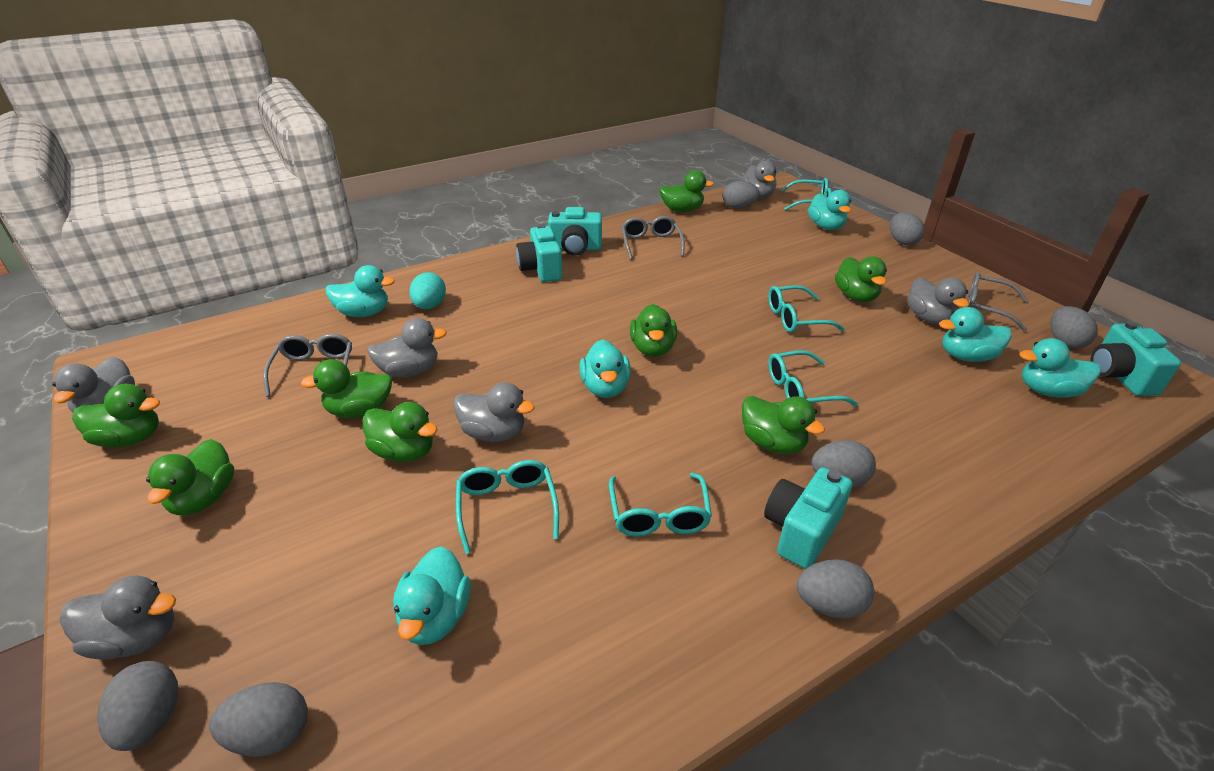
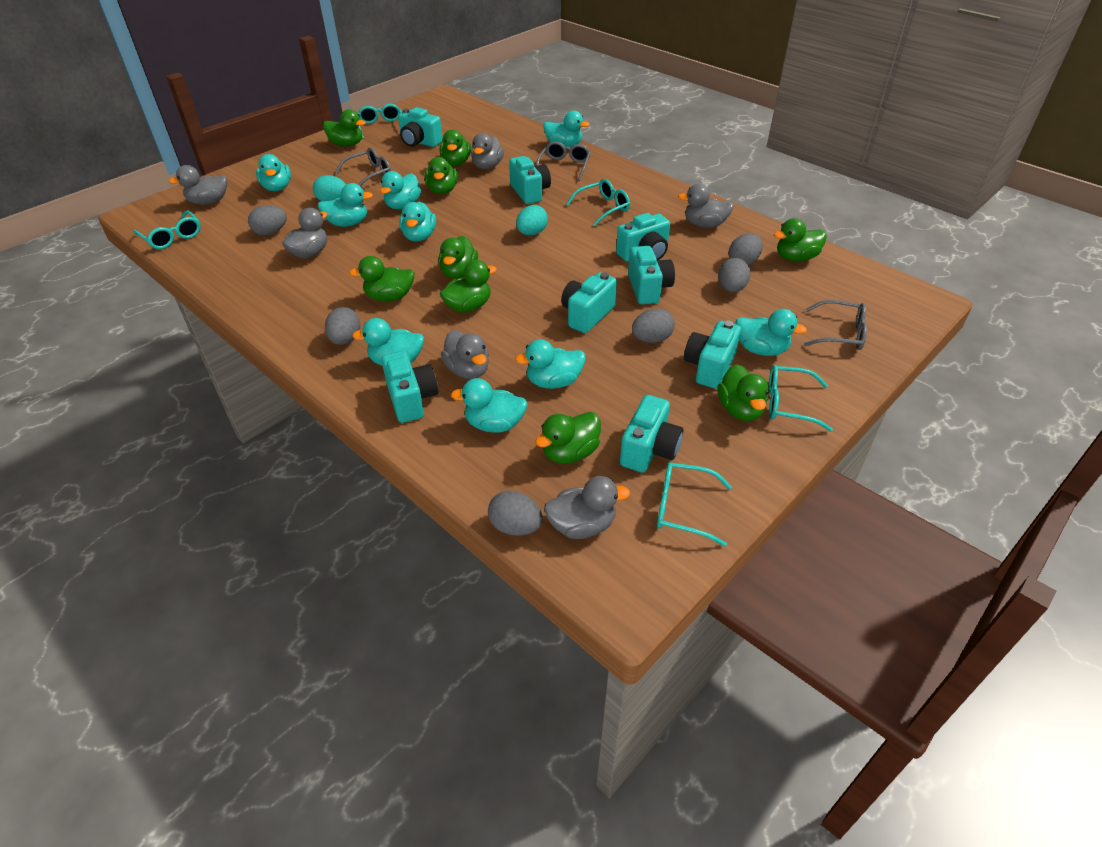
green duck: [72,384,160,447] [146,439,234,515] [301,359,392,418] [362,402,438,462] [630,304,677,357] [659,170,714,212] [742,396,825,454] [835,256,887,302] = 8 -> [323,109,366,147] [349,256,415,301] [425,157,458,194] [438,236,478,279] [440,130,471,166] [440,260,497,313] [535,412,601,464] [717,364,769,421] [774,218,827,262] = 9
grey egg: [97,661,178,751] [209,682,308,757] [723,181,759,209] [797,559,874,618] [811,440,876,488] [890,212,925,245] [1050,306,1098,348] = 7 -> [248,205,287,236] [325,307,360,345] [488,491,543,536] [632,308,675,343] [718,258,750,292] [729,233,763,266] = 6
turquoise camera: [516,224,562,282] [548,207,602,255] [764,467,853,569] [1091,321,1181,396] = 4 -> [381,351,438,423] [398,107,443,147] [509,156,551,204] [561,272,617,333] [616,213,670,262] [620,395,683,473] [628,246,675,304] [684,321,741,389] = 8
turquoise duck: [326,265,395,317] [393,546,470,645] [580,339,631,398] [808,190,851,230] [939,307,1012,362] [1020,338,1100,397] = 6 -> [256,154,291,191] [318,183,373,227] [352,318,424,366] [380,171,421,209] [399,201,436,242] [451,378,528,433] [515,339,586,389] [543,110,590,147] [736,309,807,356] = 9
turquoise egg: [409,272,446,309] = 1 -> [313,175,346,201] [516,205,548,235] = 2

